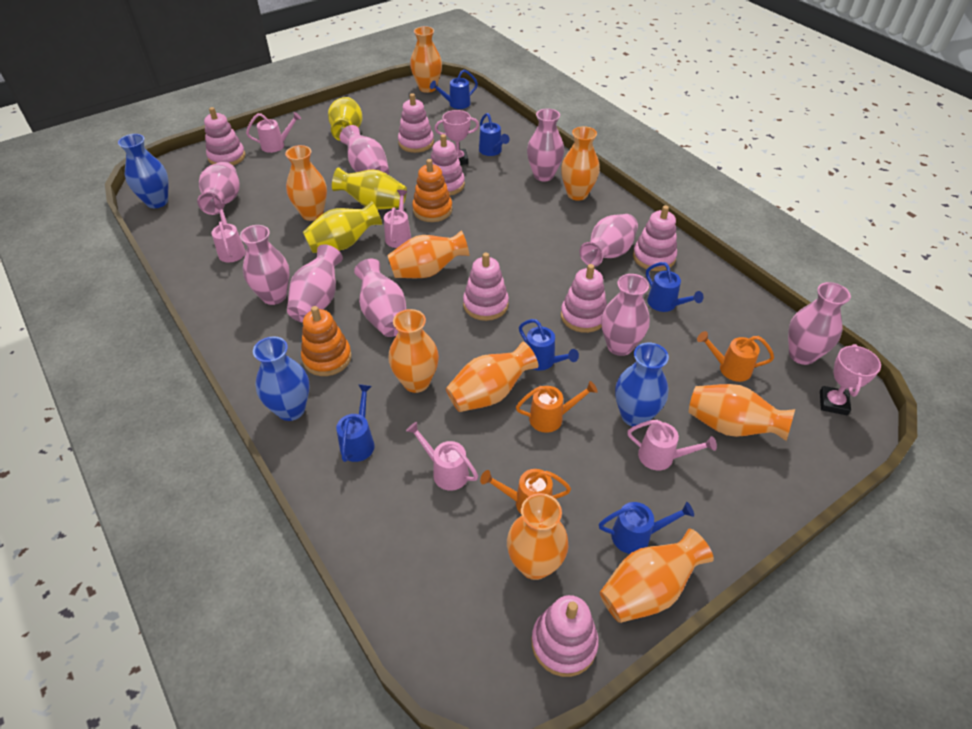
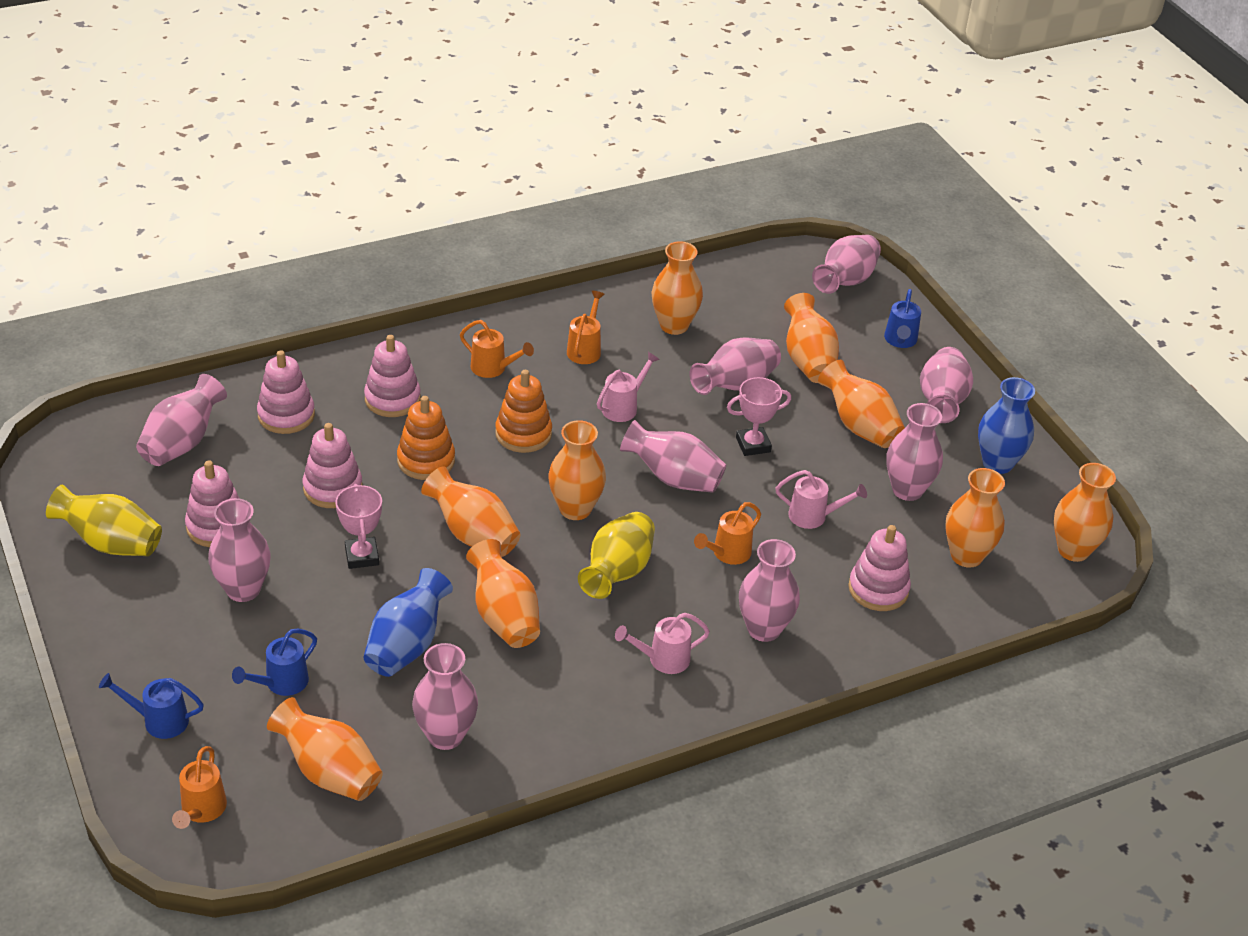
blue vase: [118,134,169,208] [253,336,309,421] [615,343,669,427] = 3 -> [363,568,453,677] [978,377,1035,474] = 2
blue watering can: [336,384,375,462] [430,70,478,109] [479,113,510,156] [519,319,579,371] [599,502,694,554] [646,262,703,312] = 6 -> [99,673,204,739] [232,629,317,696] [884,289,921,348] = 3
orange watering can: [480,469,571,514] [516,381,598,433] [697,331,774,382] = 3 -> [172,746,227,829] [460,320,534,378] [567,291,605,364] [694,502,761,565] = 4
pink stacking toy: [204,107,245,166] [398,93,434,153] [431,134,465,196] [463,253,509,321] [531,595,599,677] [561,264,607,333] [633,205,677,271] = 7 -> [185,460,240,547] [257,350,315,434] [303,423,363,508] [364,335,421,417] [848,525,911,611] = 5
pink watering can: [212,203,246,262] [246,112,301,153] [384,190,411,248] [406,422,478,491] [627,420,717,470] = 5 -> [597,352,660,422] [615,613,710,674] [775,470,867,529] = 3
yellow vase: [303,201,382,253] [328,97,363,141] [332,167,407,209] = 3 -> [46,485,162,556] [578,512,655,599] = 2

